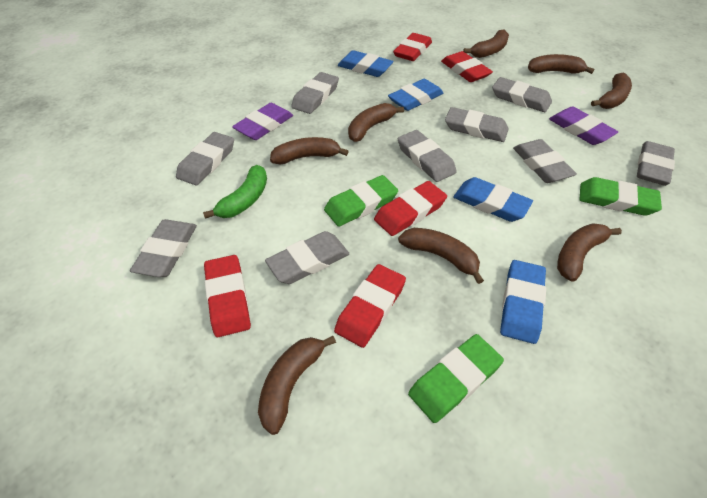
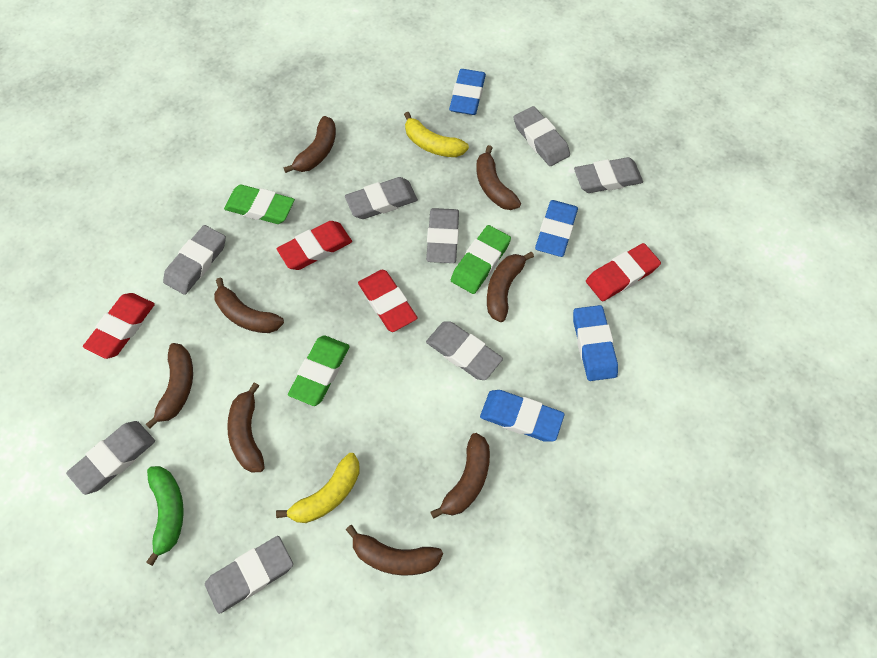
grey eraser: [130,219,197,277] [176,132,234,185] [265,231,349,284] [291,72,339,114] [398,130,457,182] [445,107,508,142] [492,77,552,112] [513,139,577,183] [637,141,675,186] = 9 -> [66,421,155,495] [163,225,226,295] [205,536,293,614] [345,177,418,219] [426,208,459,263] [426,321,503,380] [514,106,570,166] [574,157,643,193] = 8
purple eraser: [232,103,293,140] [549,106,618,145] = 2 -> none = 0
red eraser: [204,255,251,337] [334,264,406,348] [374,181,447,236] [393,33,432,61] [441,51,493,82] = 5 -> [83,293,155,359] [277,221,352,270] [358,270,418,332] [586,243,661,301] = 4
yellow banana: none = 0 -> [276,453,360,523] [404,112,469,157] = 2

